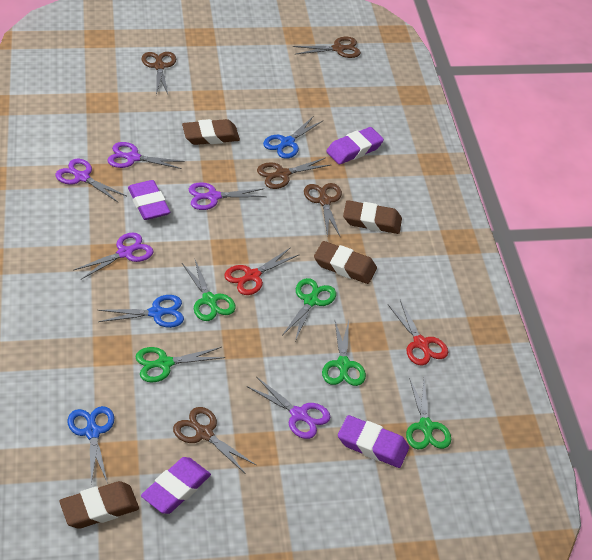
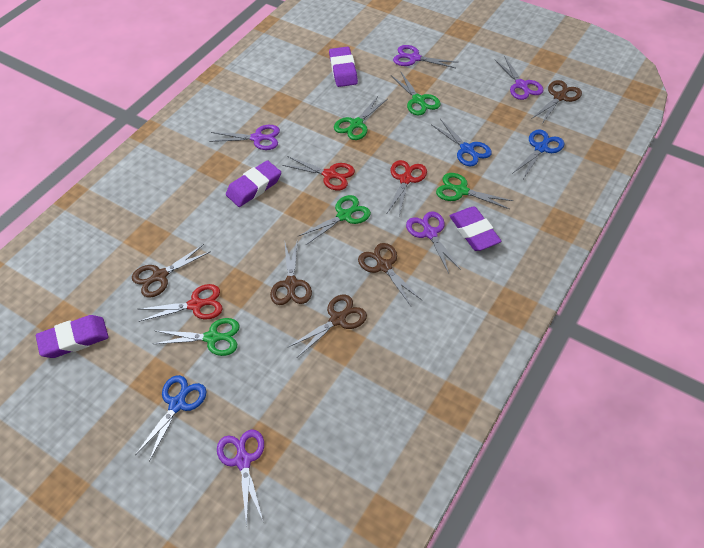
brown eraser: [59,481,139,529] [182,119,240,145] [314,241,377,284] [343,200,402,234] = 4 -> none = 0
red scissors: [224,247,300,295] [388,300,448,365] = 2 -> [139,284,222,322] [282,156,355,190] [387,160,427,216] = 3

